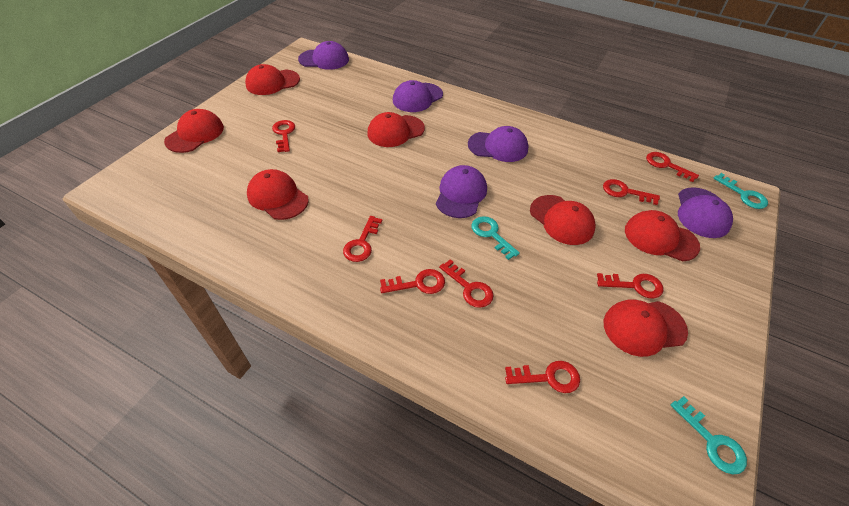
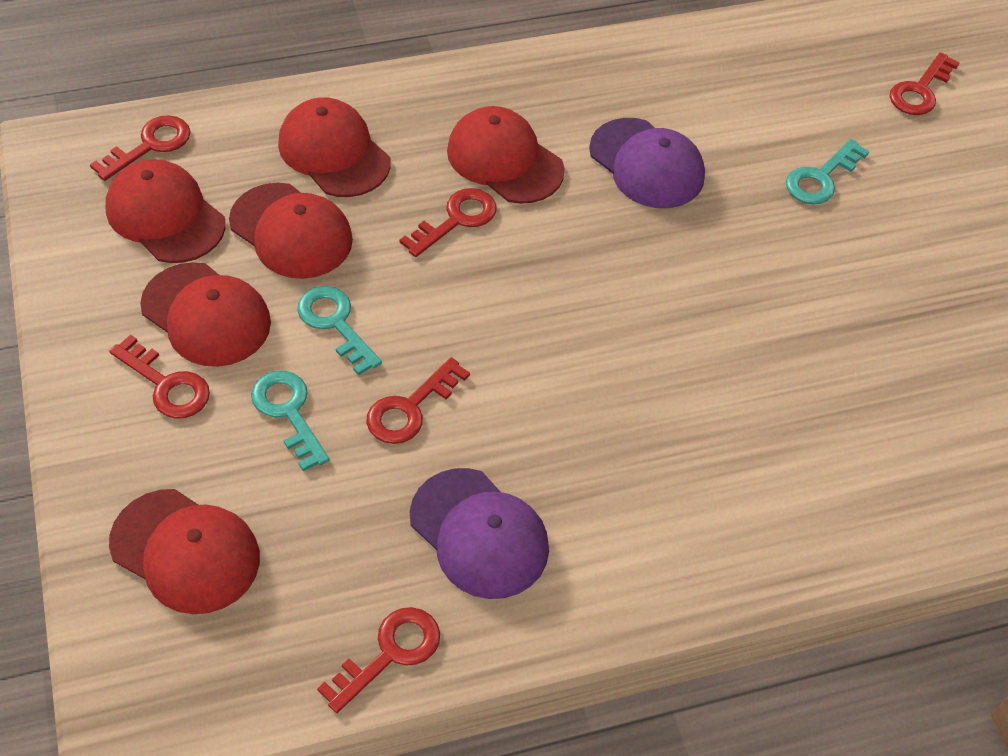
purple cap: [298,41,349,70] [393,80,443,112] [436,165,487,218] [468,126,529,162] [678,187,733,238] = 5 -> [410,468,549,599] [589,118,705,208] = 2
red cap: [164,109,224,153] [245,64,300,95] [247,169,309,220] [368,112,425,147] [530,195,596,245] [604,299,688,357] [625,210,700,261] = 7 -> [105,159,226,263] [109,489,260,614] [140,262,271,367] [229,183,353,279] [278,97,390,197] [447,106,565,204] = 6
red key: [272,120,295,152] [343,216,382,262] [380,269,445,294] [439,259,494,308] [505,361,580,393] [597,273,663,299] [603,179,660,205] [646,152,699,182] = 8 -> [90,115,191,181] [109,335,210,419] [317,607,440,713] [366,357,470,444] [400,188,497,257] [890,52,960,115] = 6

